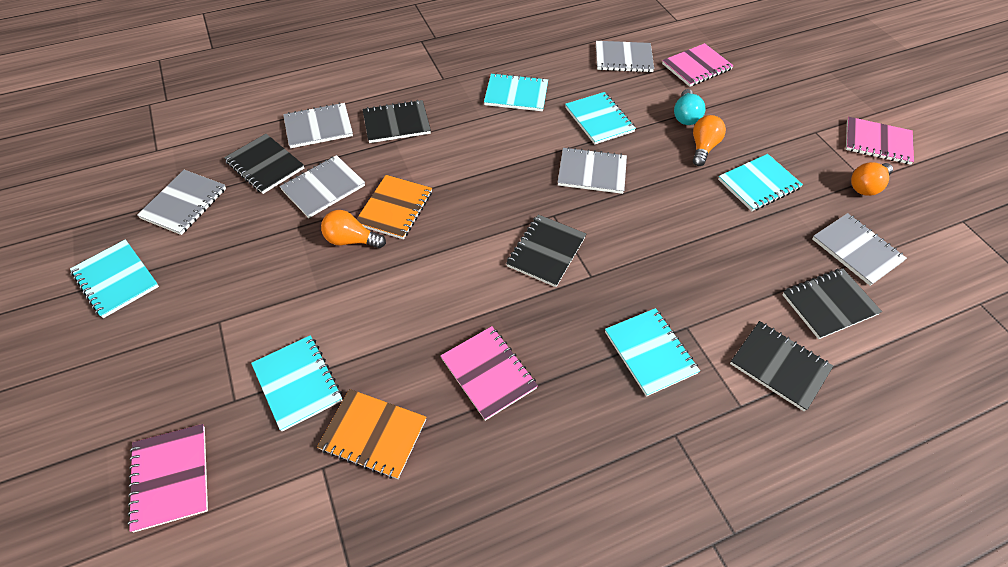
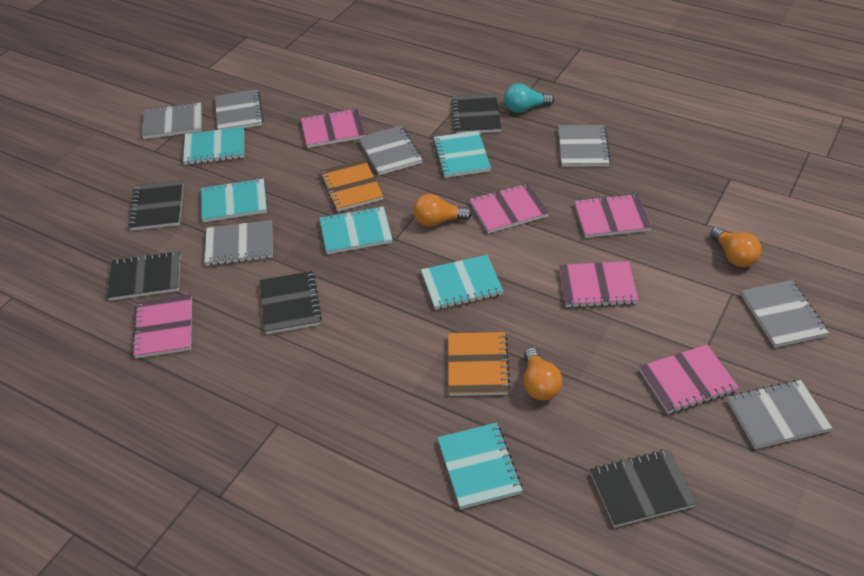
grey notebook: [137,170,226,235] [280,155,365,218] [283,103,353,148] [558,147,627,194] [596,41,654,72] [812,213,907,286] = 6 -> [142,102,202,139] [204,220,273,266] [215,90,264,130] [358,126,422,175] [558,125,611,167] [727,380,832,449] [741,280,829,348] = 7
pink notebook: [127,424,208,532] [441,326,538,421] [662,43,734,87] [846,117,914,165] = 4 -> [132,294,192,358] [301,108,365,148] [469,183,549,233] [559,261,639,308] [574,193,652,238] [639,345,739,414] = 6

